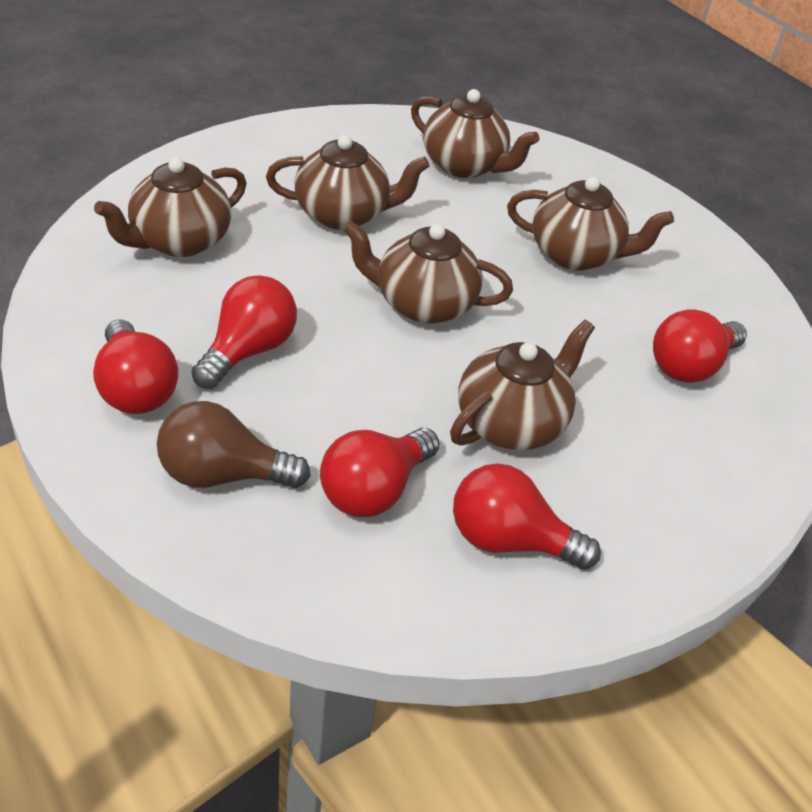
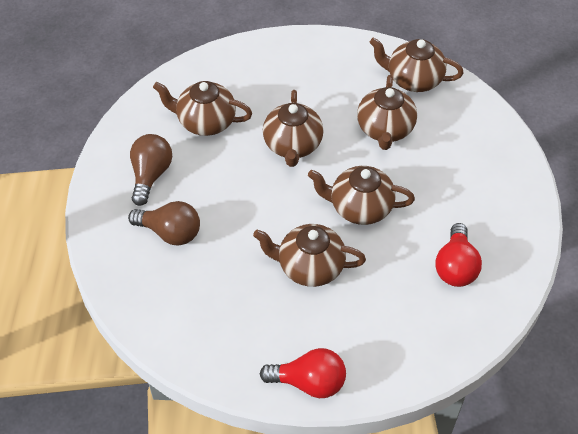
brown light bulb: [157,401,310,488] = 1 -> [128,201,200,246] [130,134,172,206] = 2
red light bulb: [93,320,178,414] [191,275,297,389] [320,428,440,517] [453,463,601,570] [653,309,747,383] = 5 -> [260,348,346,398] [436,223,482,287] = 2

